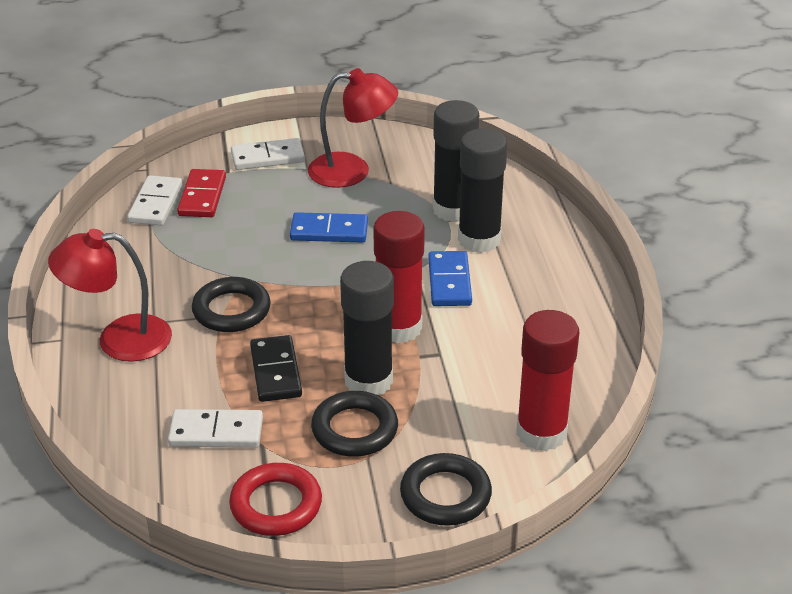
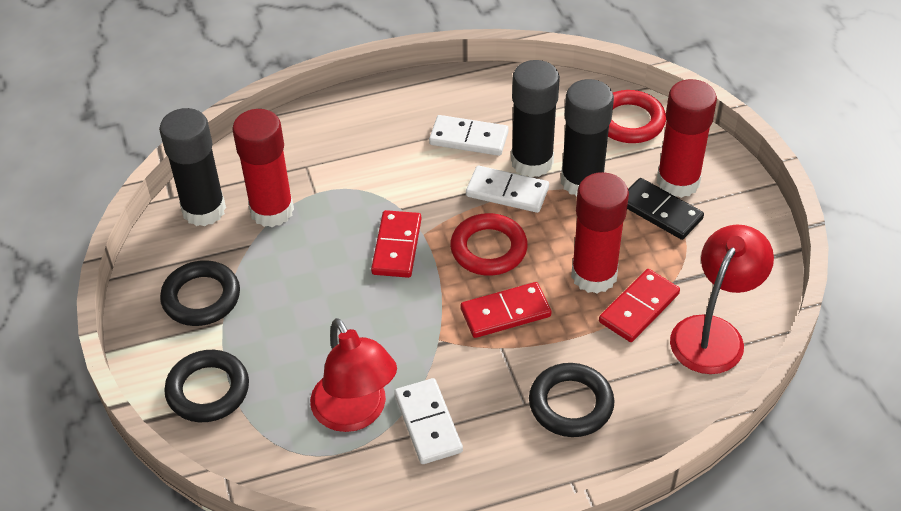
blue domino: [290,212,368,243] [428,251,472,306] = 2 -> none = 0
red domino: [177,169,226,217] = 1 -> [371,210,421,278] [460,282,552,338] [599,269,680,342] = 3
red glue stick: [373,211,425,343] [516,310,579,451] = 2 -> [232,109,294,227] [571,172,629,294] [657,79,717,198] = 3
red ring: [229,463,322,536] = 1 -> [450,213,528,276] [608,90,666,143] = 2

